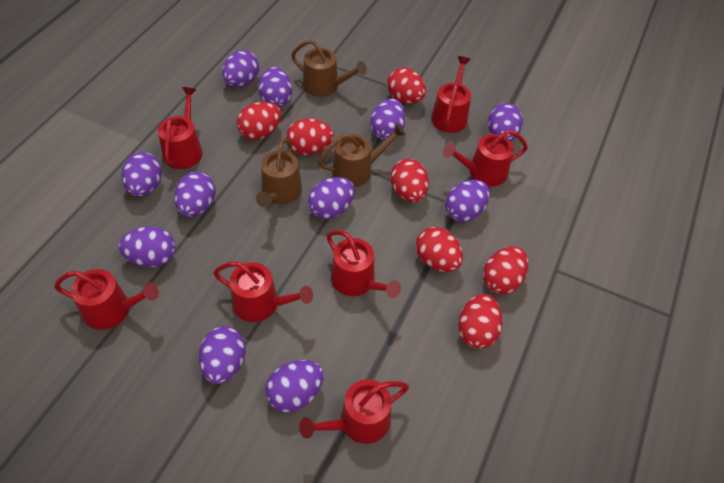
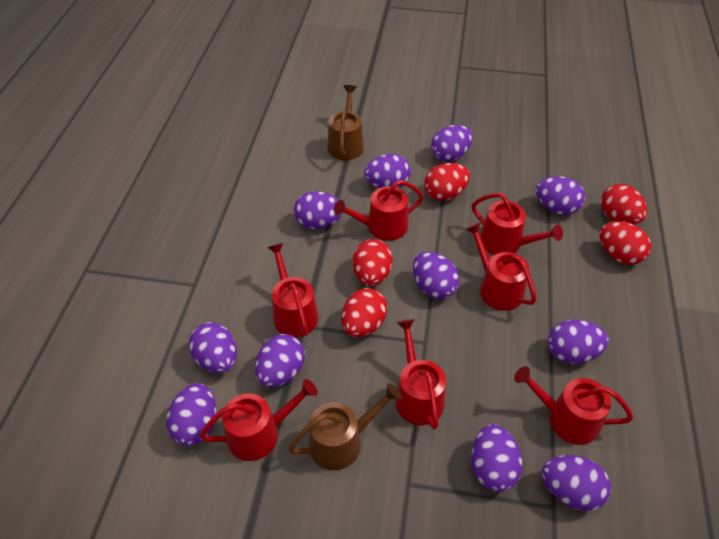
brown watering can: [256,139,302,207] [291,40,367,97] [318,123,406,187] = 3 -> [288,383,402,470] [328,85,364,160] = 2
red egg: [237,102,281,140] [286,119,334,155] [387,68,426,104] [390,159,429,202] [416,227,463,272] [458,294,503,349] [483,246,528,294] = 7 -> [342,288,387,337] [353,239,393,286] [424,163,470,201] [600,221,651,265] [601,184,647,225] = 5

